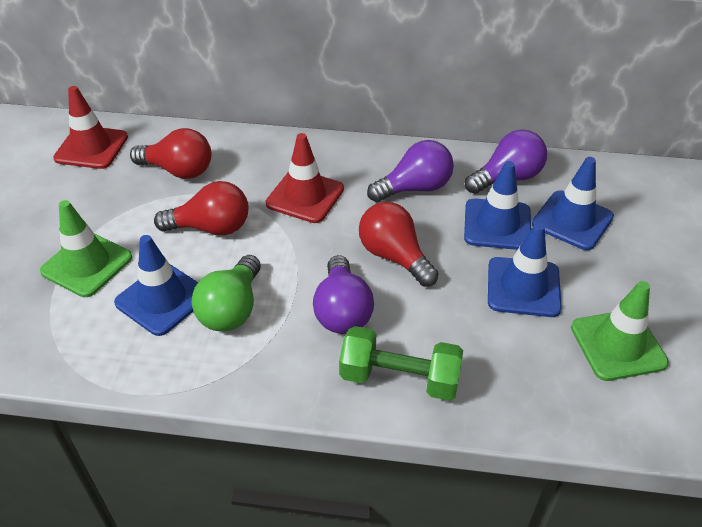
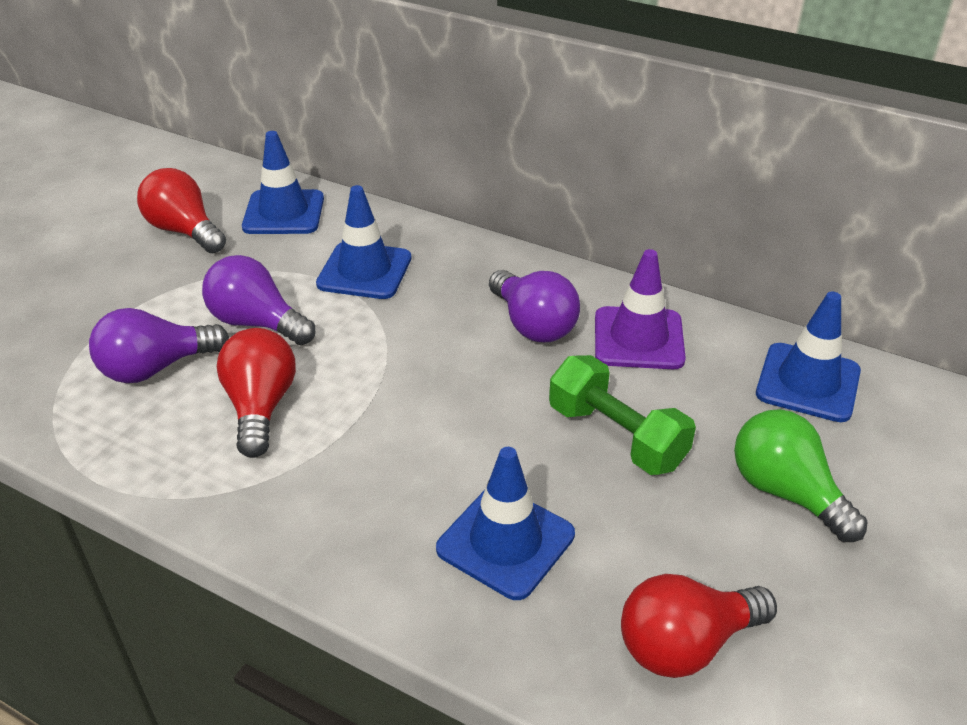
green traffic cone: [40,200,132,297] [571,281,669,381] = 2 -> none = 0
purple traffic cone: none = 0 -> [595,249,686,369] = 1
red traffic cone: [53,86,128,169] [266,133,344,223] = 2 -> none = 0

